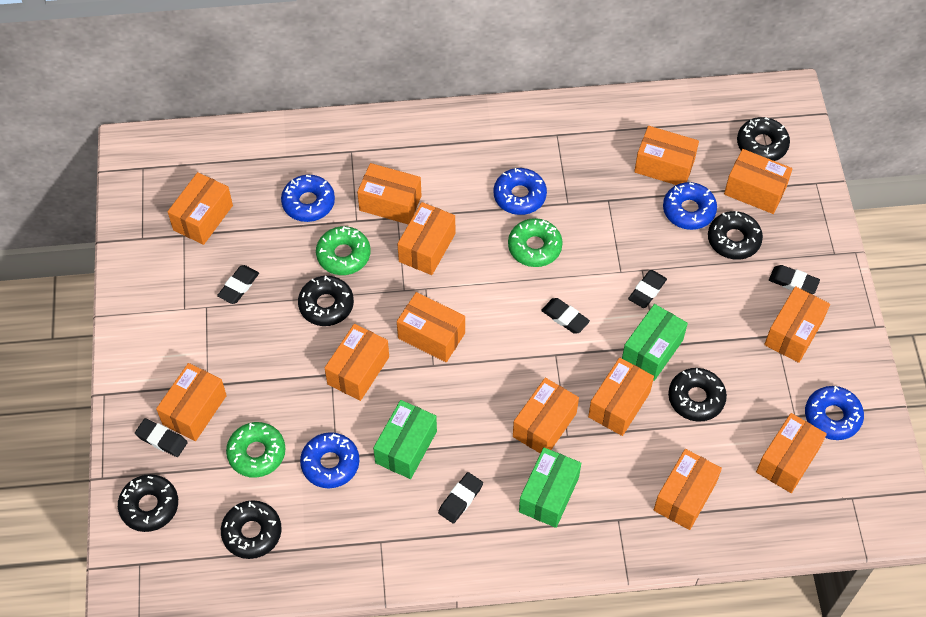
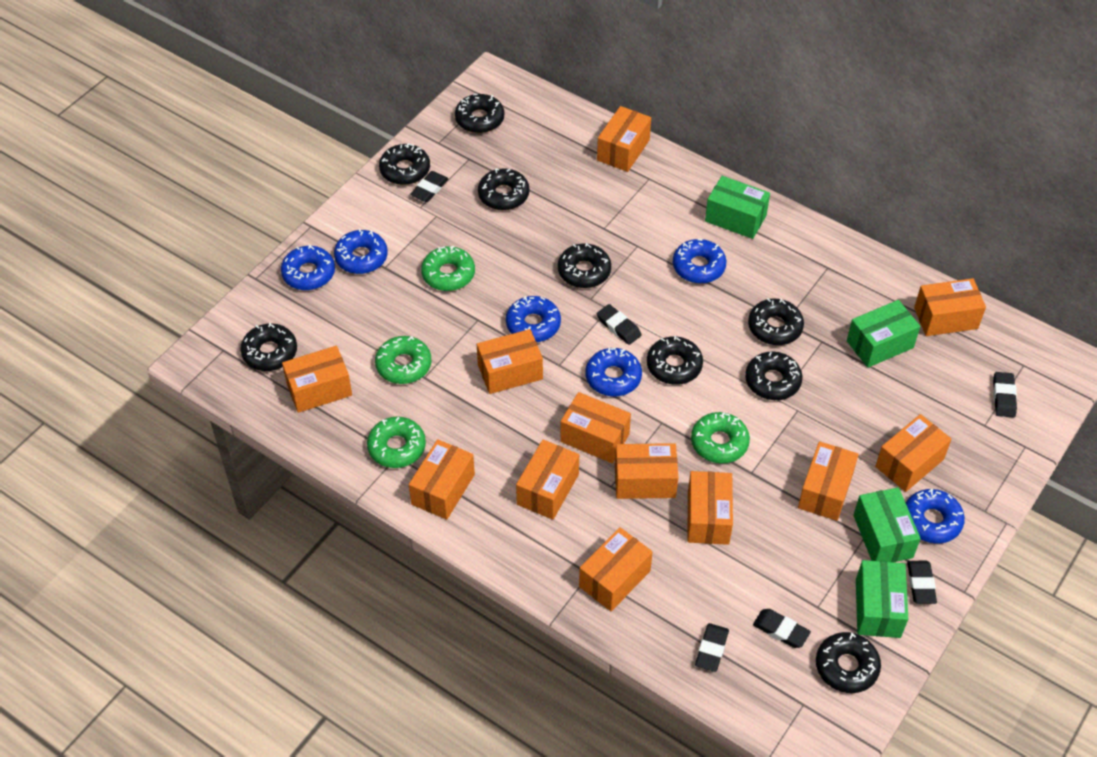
black donut: [118,474,178,532] [221,500,282,559] [298,276,354,326] [668,368,727,422] [708,211,763,260] [737,117,790,161] = 6 -> [240,323,297,371] [379,143,430,185] [455,94,504,133] [478,168,530,210] [558,243,611,288] [647,336,703,385] [745,351,803,400] [748,298,804,345] [816,632,881,693] = 9
blue donut: [281,175,335,222] [300,432,359,488] [493,168,547,215] [663,182,717,230] [805,386,864,440] = 5 -> [281,245,335,290] [334,228,388,274] [506,296,561,342] [586,348,642,396] [673,239,727,284] [906,489,965,544] = 6
green box: [373,400,437,479] [519,447,581,528] [622,304,688,381] = 3 -> [705,176,770,239] [847,300,920,368] [853,487,921,562] [856,560,908,638] = 4
green donut: [226,422,286,478] [316,226,371,275] [508,218,563,267] = 3 -> [367,417,426,468] [375,336,431,384] [421,246,475,291] [691,412,750,463] = 4
orange box: [156,363,227,441] [167,172,233,245] [325,324,389,401] [357,163,421,224] [397,202,455,275] [397,292,465,362] [513,378,579,453] [588,357,654,436] [634,126,699,185] [654,449,722,530] [724,149,793,214] [756,413,827,493] [764,286,830,363] = 13 -> [282,346,352,413] [409,439,475,520] [477,329,543,394] [516,440,579,520] [560,392,631,463] [579,527,653,611] [597,106,651,172] [615,443,678,499] [687,471,733,545] [798,441,859,521] [875,414,952,492] [914,278,986,336] = 12

